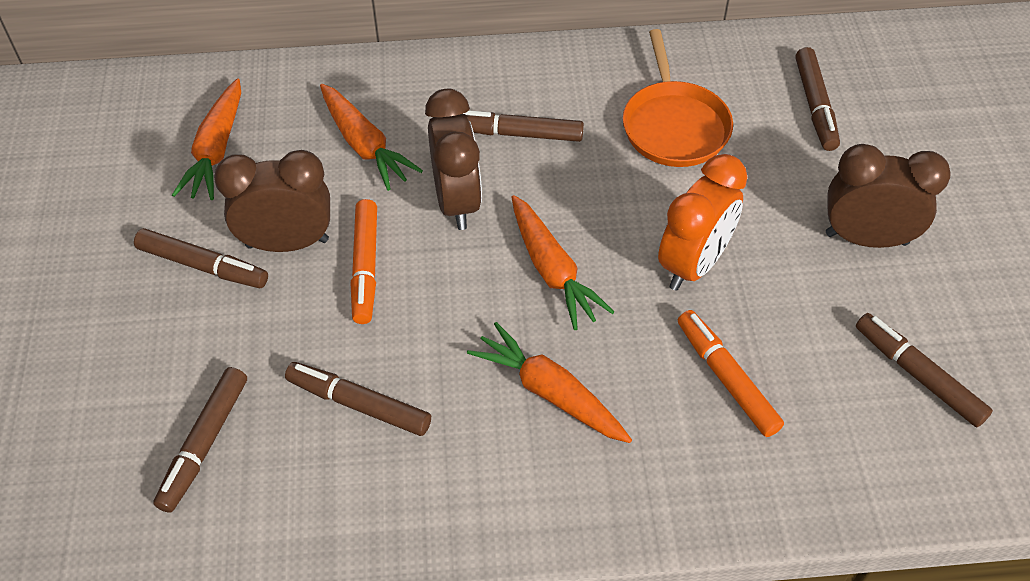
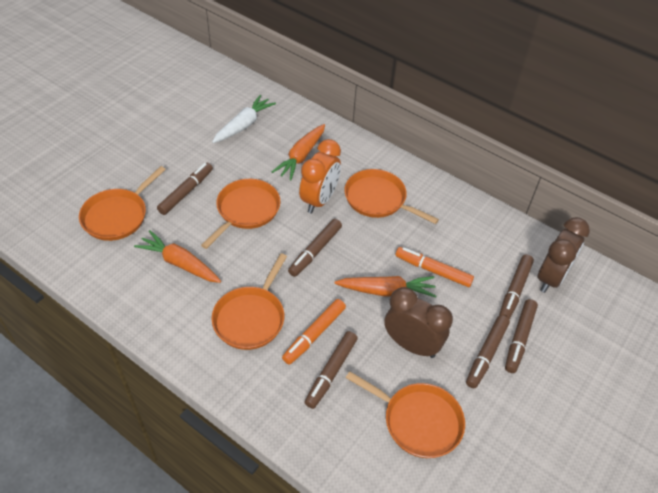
brown clock: [214,150,330,252] [425,89,482,230] [826,144,951,248] = 3 -> [384,287,453,358] [537,217,590,293] = 2
orange carrot: [172,79,241,200] [320,84,423,191] [467,322,632,443] [512,195,614,330] = 4 -> [134,230,221,283] [272,124,325,180] [335,276,436,298] = 3
orange pan: [623,29,733,167] = 1 -> [79,166,166,241] [201,179,280,249] [212,253,287,350] [345,169,439,224] [346,371,465,458] = 5
white carrot: none = 0 -> [212,95,276,143] = 1

